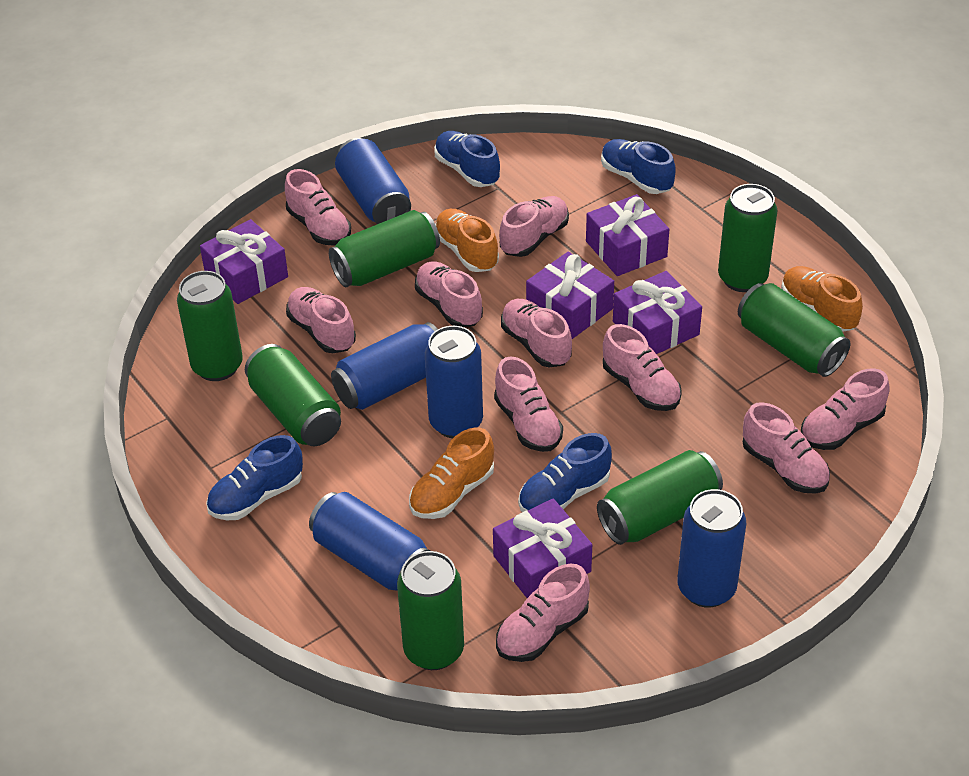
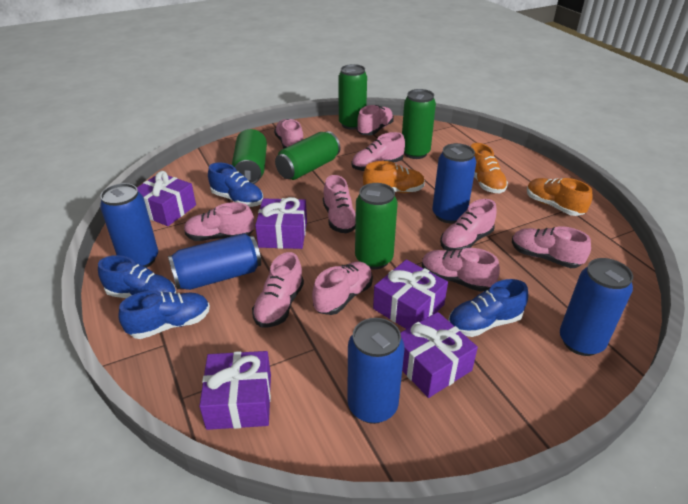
green can: [177,271,243,381] [245,344,341,446] [329,210,440,287] [397,551,464,670] [597,450,723,545] [718,184,778,292] [738,283,850,377] = 7 -> [232,129,267,184] [275,131,340,180] [338,64,367,130] [355,183,398,269] [402,89,436,159] = 5

